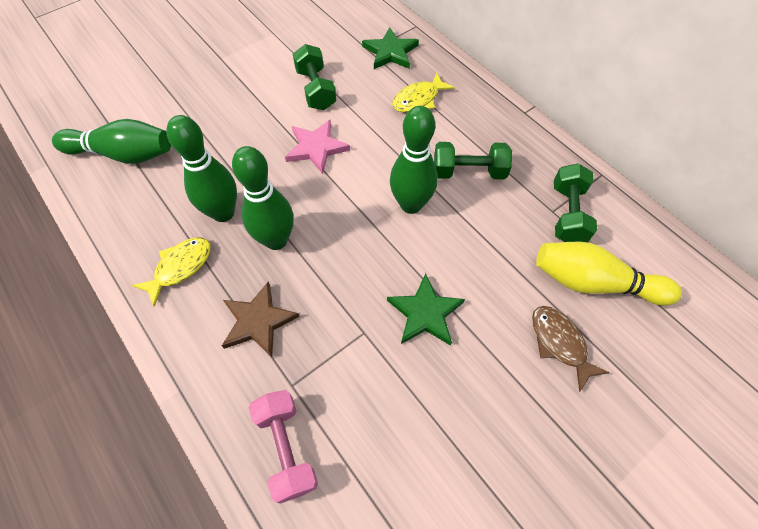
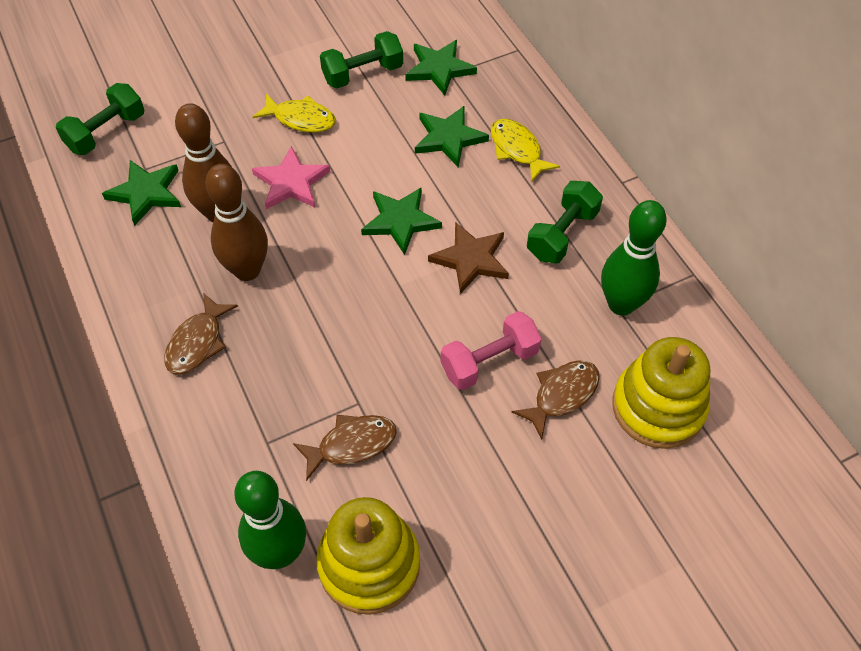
brown bowling pin: none = 0 -> [175,103,232,222] [205,164,268,281] = 2
brown fish: [532,306,610,392] = 1 -> [164,293,238,375] [293,415,397,481] [512,360,600,439] = 3
green bowling pin: [52,119,171,164] [166,115,237,222] [232,146,294,250] [390,106,438,214] = 4 -> [234,471,306,569] [601,200,667,316] = 2
green star: [362,27,419,69] [387,273,465,346] = 2 -> [102,160,181,226] [361,187,442,255] [405,40,477,95] [415,106,489,167] = 4
yellow bowling pin: [536,242,682,306] = 1 -> none = 0
yellow stacking toy: none = 0 -> [316,497,420,615] [612,337,710,449] = 2

